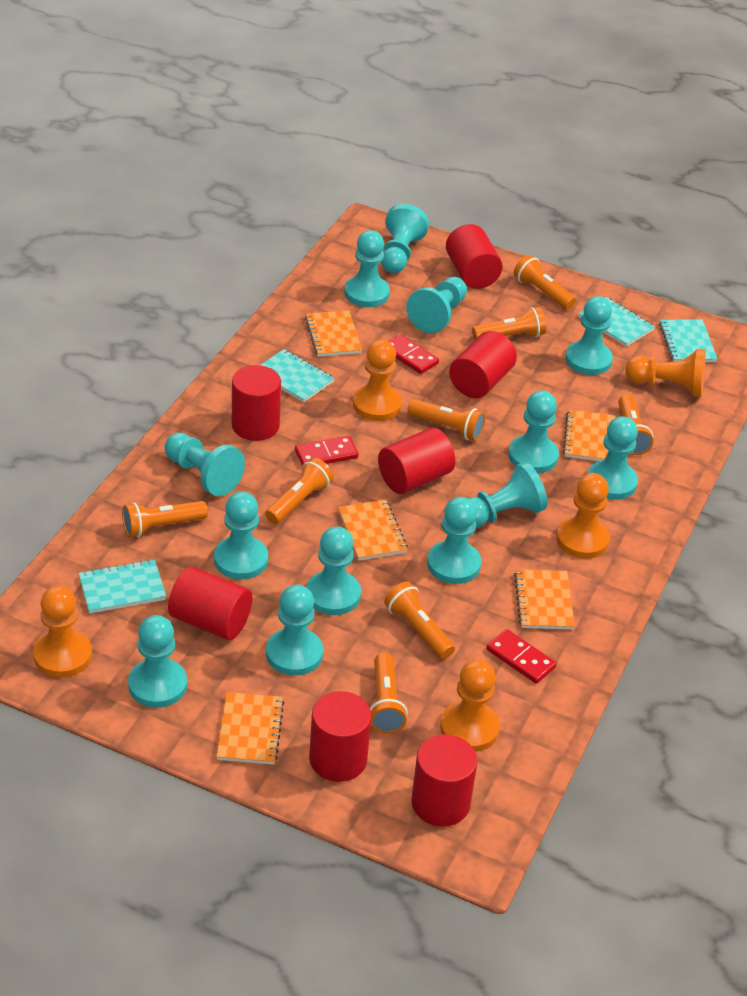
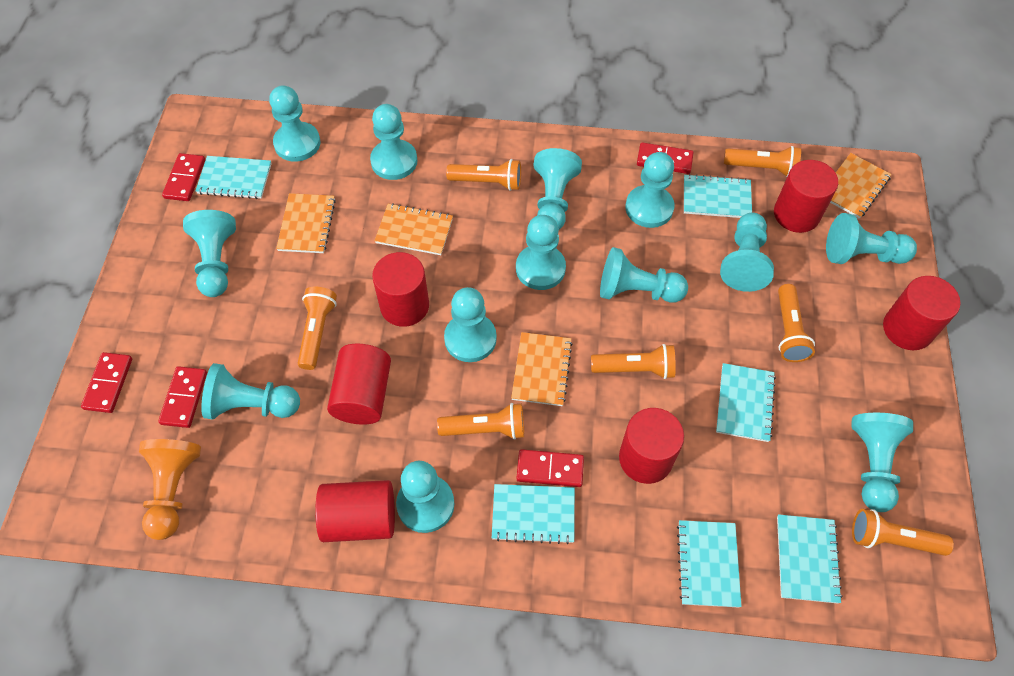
orange flashlight: [122,501,208,537] [265,458,334,524] [370,652,408,734] [384,582,455,659] [408,399,485,441] [472,307,546,340] [514,255,576,310] [618,394,653,455] = 8 -> [298,287,337,370] [437,403,524,440] [446,159,521,191] [591,344,676,379] [724,146,801,177] [778,284,815,362] [852,509,954,556] = 7
orange notebook: [216,692,284,765] [305,310,362,357] [338,500,408,561] [514,569,575,630] [563,409,615,461] = 5 -> [276,193,336,253] [374,203,453,255] [511,332,573,406] [830,153,891,219] = 4
orange pawn: [33,585,92,678] [353,340,402,421] [440,659,500,752] [556,473,610,559] [625,349,705,397] = 5 -> [139,439,201,540] = 1
red cylinder: [168,567,253,640] [232,365,281,441] [309,691,372,782] [378,428,455,494] [411,734,477,827] [446,224,503,289] [449,331,517,398] = 7 -> [315,480,395,542] [327,344,391,425] [372,252,429,327] [619,408,684,484] [774,160,838,233] [883,276,961,350] = 6
red domino: [295,436,358,466] [389,334,439,374] [487,629,556,684] = 3 -> [81,352,132,413] [158,366,207,428] [162,153,205,201] [516,449,584,487] [637,142,694,174] = 5
turquoise notebook: [79,559,166,614] [261,349,334,403] [578,297,655,347] [659,319,717,362] = 4 -> [195,156,272,199] [492,484,575,544] [677,520,742,607] [684,174,752,218] [716,363,776,442] [777,514,842,604] = 6

